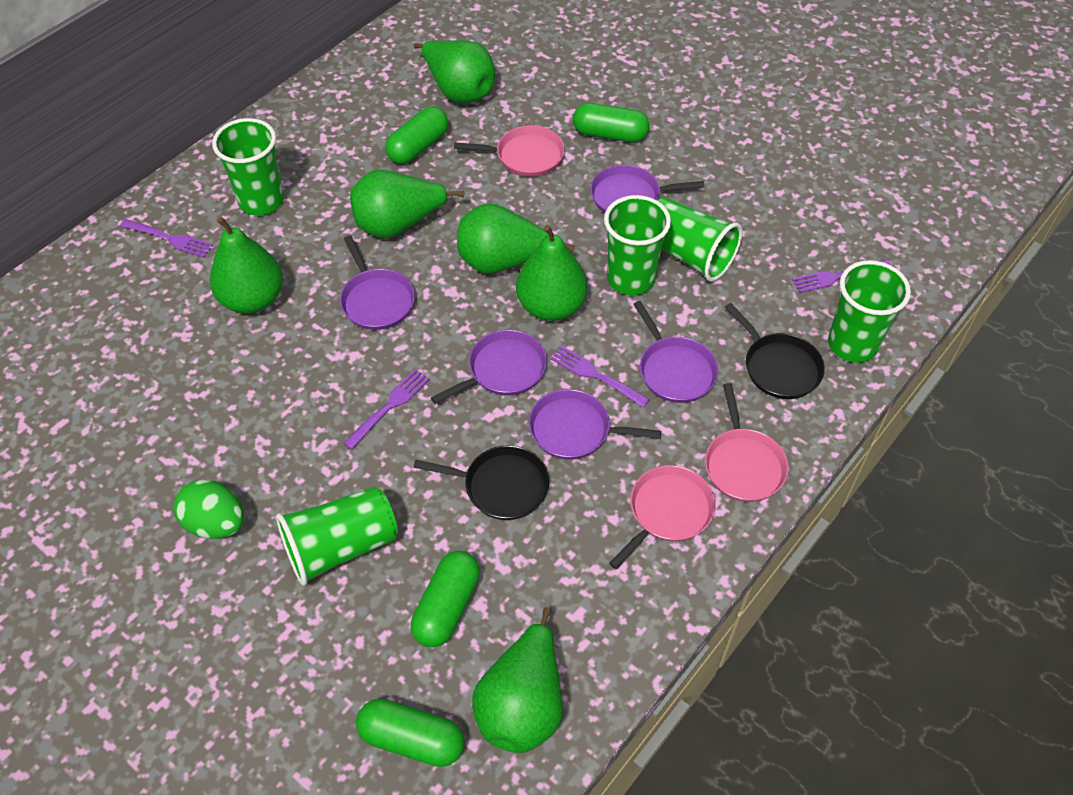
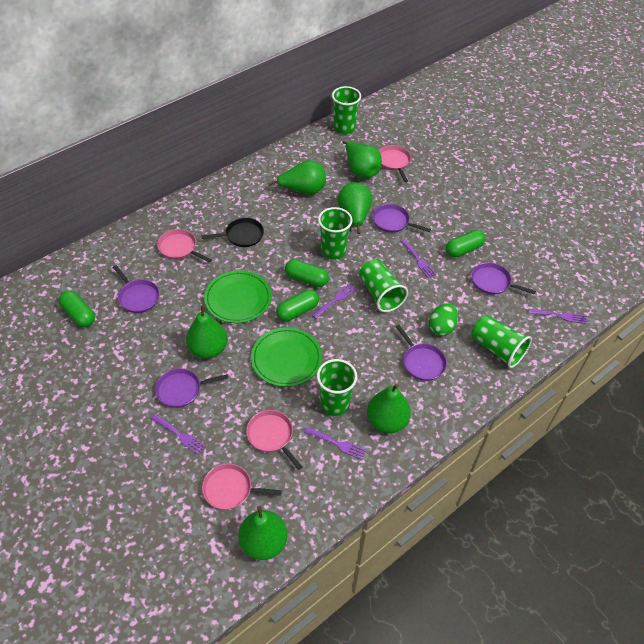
black pan: [413,445,549,520] [725,303,825,399] = 2 -> [201,218,264,247] = 1
green plate: none = 0 -> [204,270,272,323] [251,327,322,387] = 2
pink pan: [454,125,565,177] [609,465,715,569] [705,383,788,502] = 3 -> [157,229,212,262] [202,464,282,510] [246,410,302,470] [379,145,411,182] = 4
purple fork: [120,219,213,258] [343,369,430,450] [550,346,650,408] [792,260,892,293] = 4 -> [151,414,206,455] [304,427,367,460] [312,283,357,318] [401,239,436,278] [529,309,587,324] = 5

